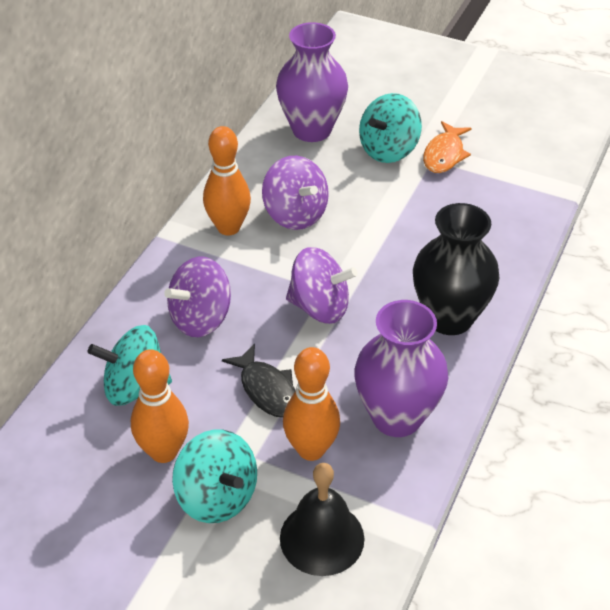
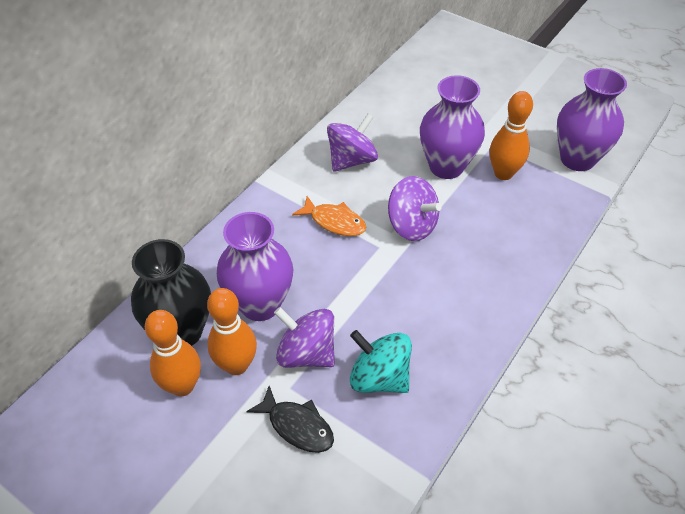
black bell: [280,463,364,576] = 1 -> none = 0
purple vase: [276,22,348,142] [354,300,448,437] = 2 -> [217,212,294,321] [420,75,485,179] [557,68,627,171] = 3
turquoise spinning top: [88,325,172,406] [172,430,257,523] [359,93,422,163] = 3 -> [350,330,412,393] = 1

